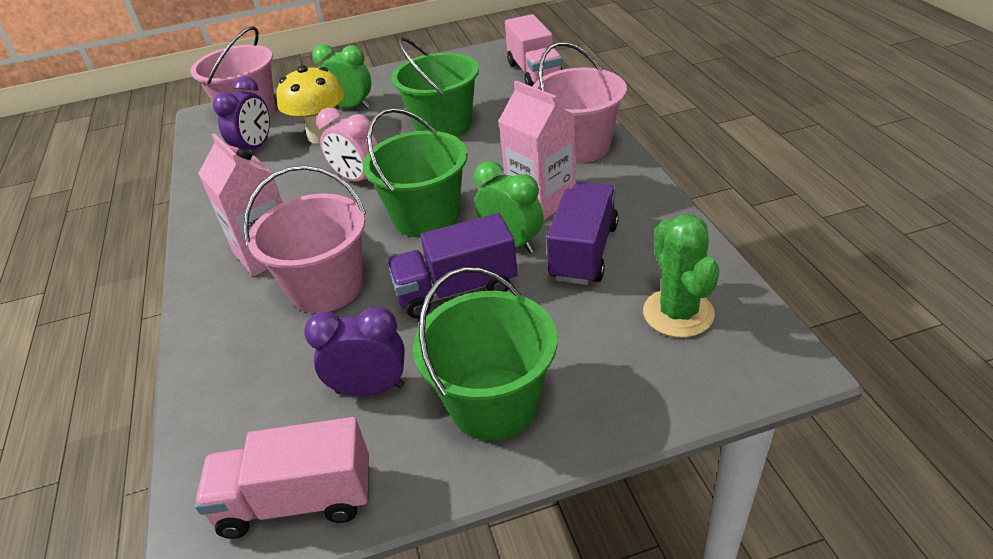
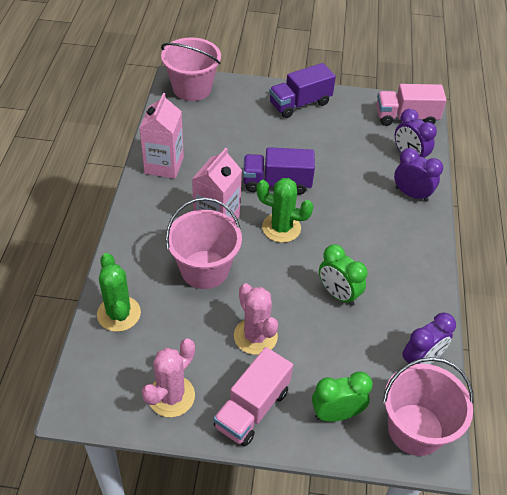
green bucket: [363,108,468,237] [391,37,479,137] [413,267,557,441] = 3 -> none = 0
green cactus: [643,215,719,338] = 1 -> [97,253,141,332] [256,178,313,243] = 2
pink cactus: none = 0 -> [142,339,195,417] [234,283,278,355] = 2
pink clock: [316,108,378,185] = 1 -> none = 0
purple clock: [213,76,270,150] [304,306,405,396] = 2 -> [394,148,443,202] [395,109,437,158] [402,313,456,364] = 3
yellow mushroom: [276,65,344,144] = 1 -> none = 0

